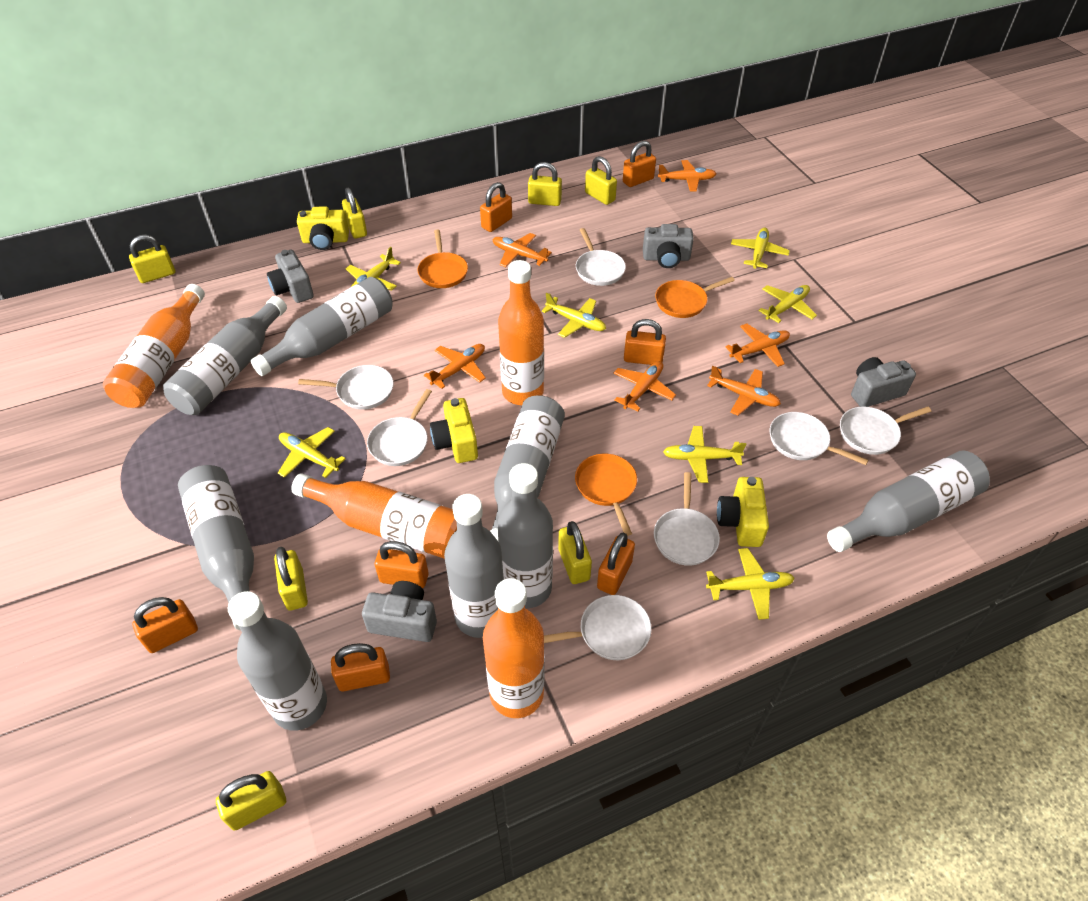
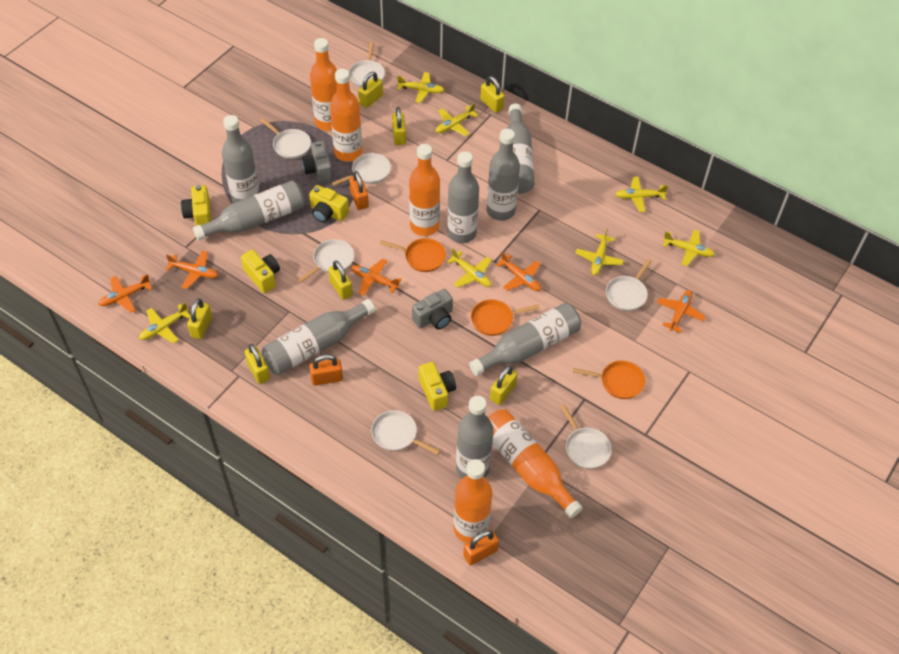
grey camera: [267,250,314,303] [362,581,437,642] [643,224,694,268] [851,357,916,407] = 4 -> [302,141,333,183] [412,289,453,329] = 2
orange bottle: [103,284,205,408] [291,473,457,559] [483,578,544,718] [498,260,544,405] = 4 -> [310,38,337,131] [330,69,362,162] [409,144,440,236] [454,459,492,543] [488,409,583,518] = 5
orange padlock: [132,597,198,653] [331,643,390,691] [375,541,428,588] [480,182,512,232] [597,533,635,595] [623,141,656,187] [624,319,666,365] = 7 -> [309,354,343,386] [349,171,369,210] [463,530,499,565] = 3
orange plane: [424,344,486,389] [493,233,552,267] [614,361,676,412] [658,160,716,192] [707,366,781,416] [725,323,790,367] = 6 -> [98,274,152,313] [166,250,218,289] [351,258,402,296] [496,252,541,291] [657,290,706,333] = 5
yellow camera: [297,206,349,250] [430,398,478,463] [717,477,769,547] = 3 -> [181,185,211,226] [241,249,280,293] [309,185,349,223] [419,362,456,411] = 4

